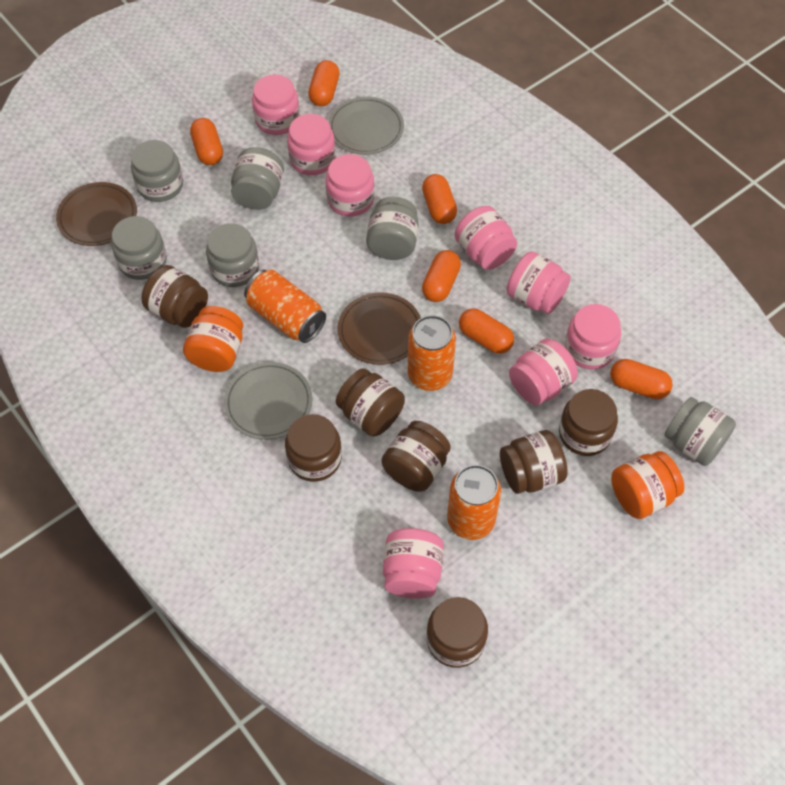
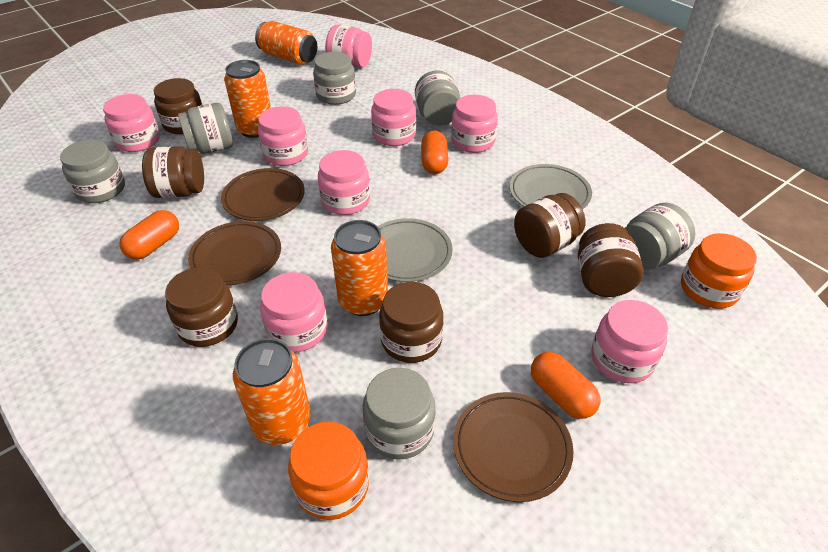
brown jar: [142,265,208,328] [285,414,342,482] [336,368,405,437] [381,421,451,492] [427,597,488,668] [500,430,568,494] [559,389,618,456] = 7 -> [142,146,204,198] [154,78,202,134] [165,267,238,347] [379,282,443,363] [514,193,586,258] [578,223,644,297] = 6
brown plate: [56,182,137,246] [338,292,421,365] = 2 -> [188,221,281,285] [221,168,305,221] [453,392,573,502] = 3
orange can: [244,270,326,343] [408,315,456,391] [447,465,501,540] = 3 -> [224,60,271,138] [233,338,311,445] [255,21,317,65] [331,220,388,316] = 4
orange capsule: [190,118,223,165] [308,60,340,106] [422,174,457,224] [422,250,461,302] [459,308,514,354] [610,359,673,399] = 6 -> [120,210,179,260] [421,130,448,174] [531,352,601,419] = 3

